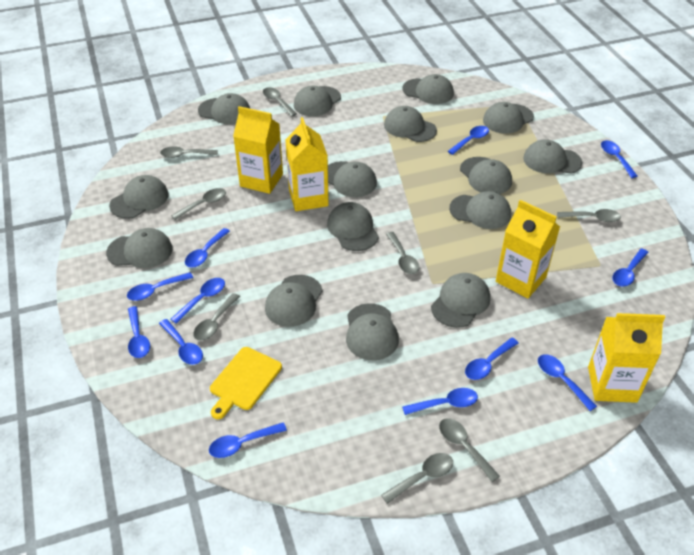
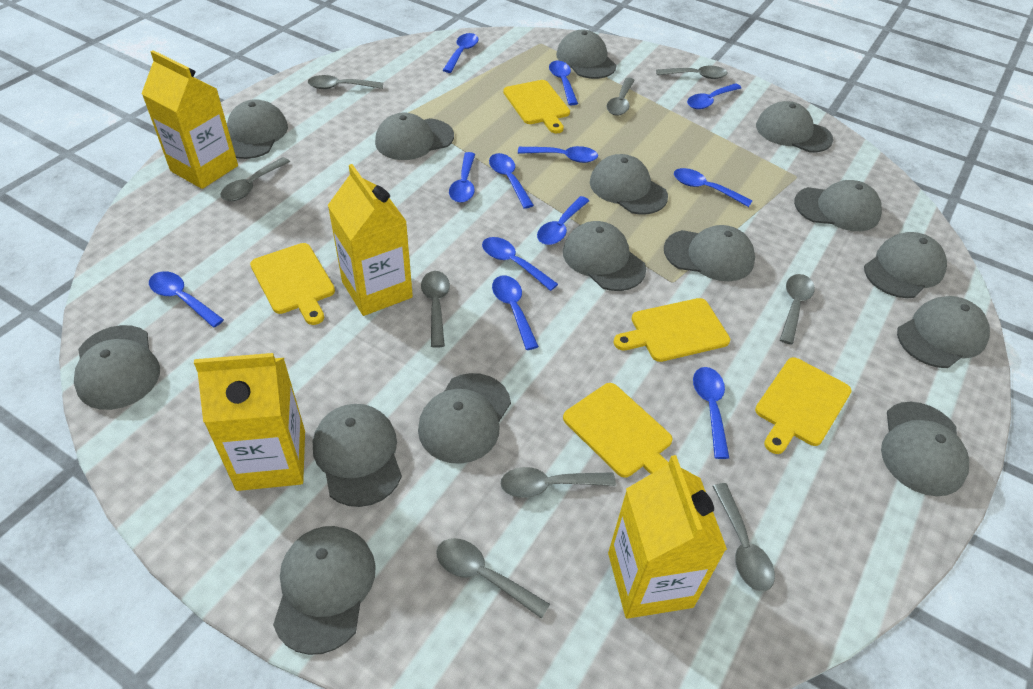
grey spoon: [160,146,218,158] [171,188,226,220] [193,293,240,341] [263,87,297,117] [381,453,453,504] [386,232,419,274] [439,418,500,482] [557,209,621,222] = 8 -> [220,157,290,201] [308,75,383,89] [421,271,450,348] [437,538,550,619] [501,467,616,498] [607,77,635,116] [656,66,727,79] [712,483,775,592] [780,274,815,345] = 9
yellow cutting board: [210,347,282,419] = 1 -> [250,243,335,325] [503,80,570,133] [563,383,672,478] [613,298,730,362] [755,357,852,454] = 5

